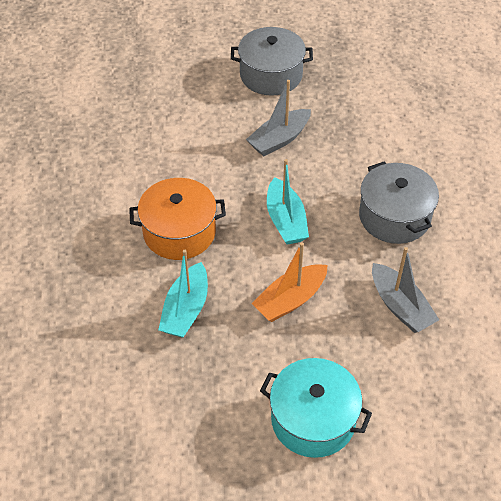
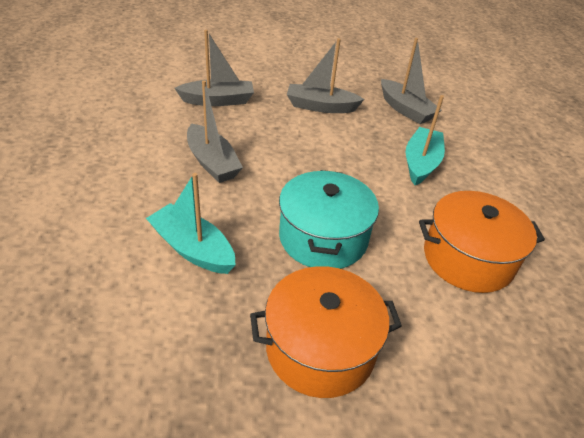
grey boat: [246,80,311,156] [372,247,439,333] = 2 -> [175,30,254,106] [187,80,243,183] [287,38,364,113] [381,38,442,124] = 4
grey pot: [231,27,313,96] [359,161,439,244] = 2 -> none = 0
orange boat: [251,242,328,322] = 1 -> none = 0
orange pot: [129,178,226,260] = 1 -> [250,266,402,398] [419,191,545,293] = 2

